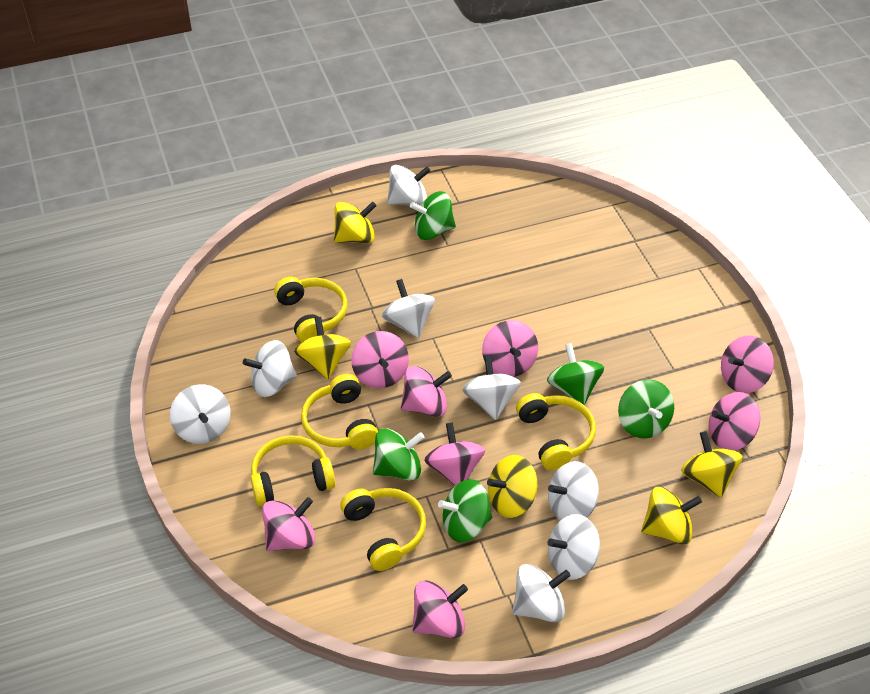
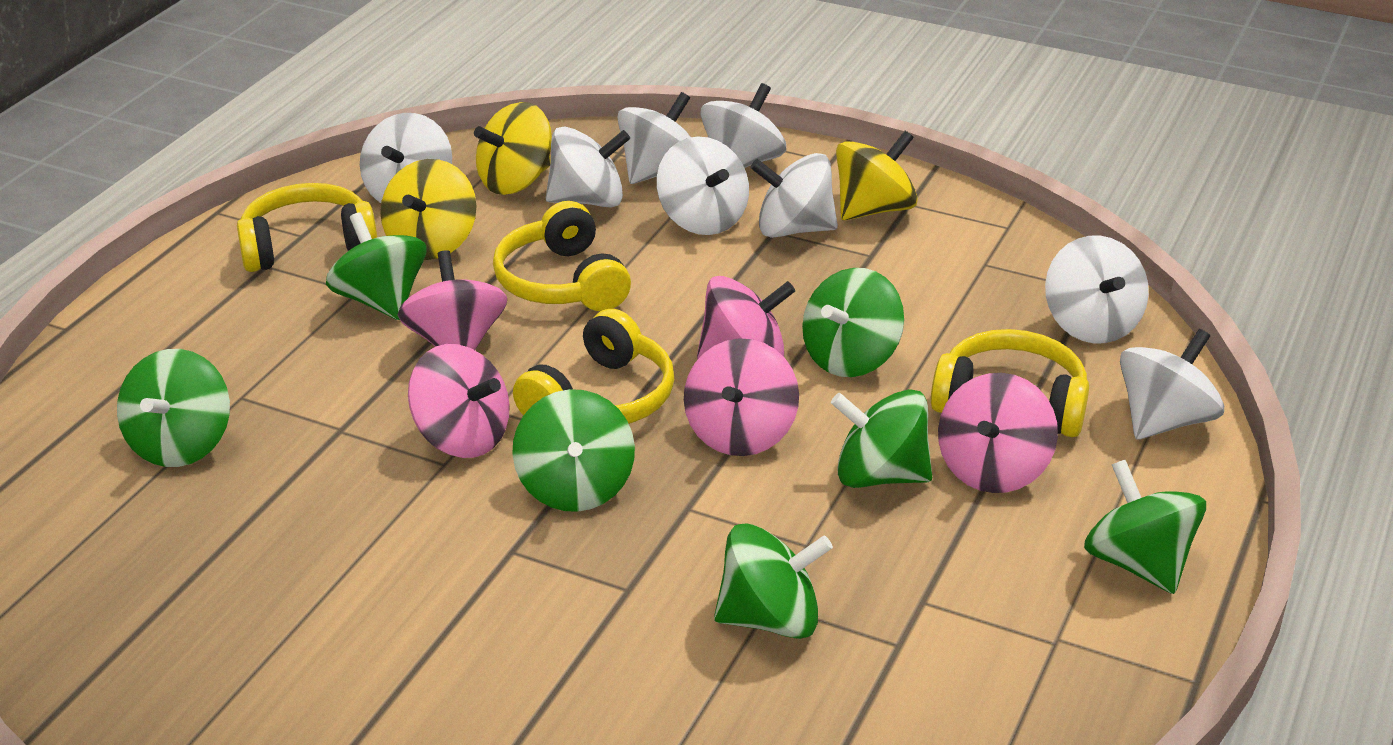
green spinning top: [373,428,425,480] [410,191,456,240] [438,479,492,542] [547,343,604,405] [618,379,674,439] = 5 -> [117,349,230,467] [326,212,427,320] [512,389,635,512] [714,523,833,639] [802,268,904,377] [831,389,932,488] [1084,460,1206,594] = 7
pink spinning top: [262,497,316,551] [351,331,409,388] [401,366,452,417] [412,580,468,638] [424,422,485,486] [482,320,538,377] [709,392,761,451] [721,335,774,393] = 8 -> [397,250,507,350] [408,344,510,458] [684,339,799,456] [697,276,795,359] [938,373,1058,493] = 5
yellow headphones: [251,435,335,506] [274,277,347,342] [301,374,378,449] [340,488,426,571] [516,393,596,470] = 5 -> [237,183,377,272] [493,201,631,311] [513,309,674,424] [931,329,1089,437] = 4
yellow spinning top: [294,317,351,379] [334,201,377,243] [487,455,537,518] [641,487,702,545] [681,431,743,498] = 5 -> [380,159,476,260] [474,102,552,195] [836,131,918,220] = 3

